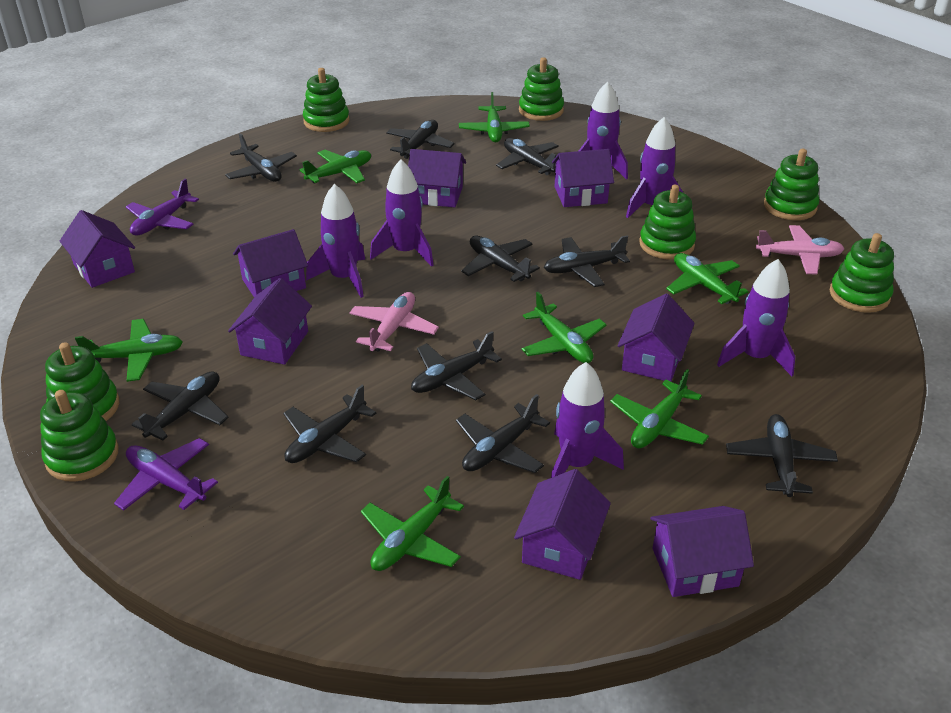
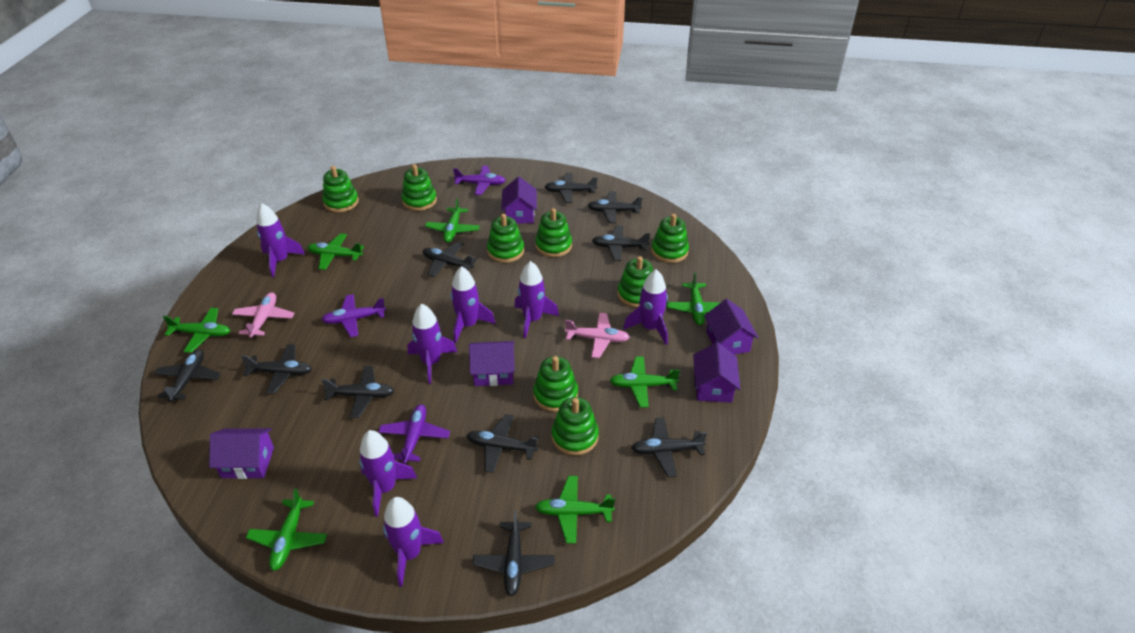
green stacking toy: [40,390,119,482] [45,342,119,421] [303,68,350,132] [519,57,564,121] [639,185,696,260] [764,149,819,220] [830,233,894,313] = 7 -> [322,166,359,212] [401,164,437,211] [487,214,524,263] [533,356,578,412] [535,208,572,257] [552,397,599,455] [617,256,653,308] [651,214,689,263] = 8
purple house: [60,210,135,288] [228,278,312,365] [233,229,308,297] [408,149,466,207] [514,469,611,580] [552,149,614,207] [618,293,695,381] [650,506,754,597] = 8 -> [209,428,274,479] [469,341,515,386] [501,177,537,224] [693,342,740,403] [704,299,758,354] = 5
purple plane: [114,438,218,511] [126,179,199,235] = 2 -> [321,294,386,337] [378,404,450,464] [453,166,506,195] = 3
purple rocket: [306,184,365,298] [370,159,434,267] [551,362,624,478] [579,81,628,180] [626,117,683,218] [717,259,795,376] = 6 -> [256,203,305,277] [359,430,417,517] [383,497,444,587] [407,303,457,384] [450,266,495,343] [514,261,559,338] [623,269,668,345] = 7

